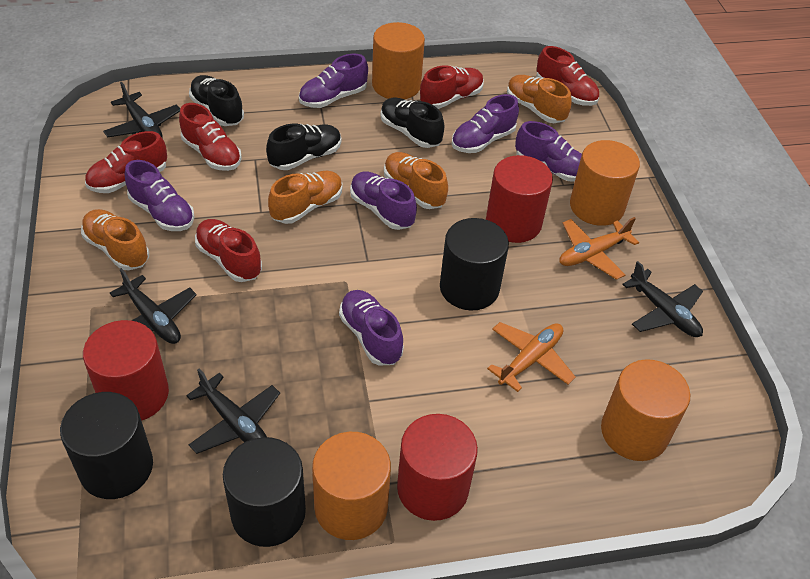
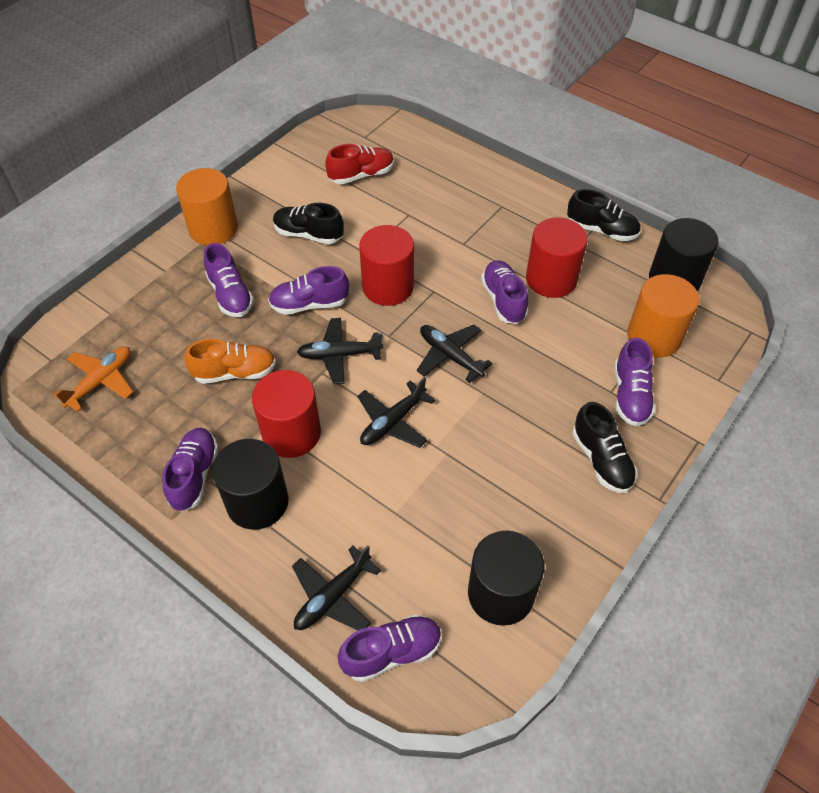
orange cylinder: [312,432,391,540] [372,22,425,99] [570,140,640,226] [601,359,690,461] = 4 -> [176,168,238,246] [627,274,699,358] = 2
orange plane: [487,322,576,392] [559,217,639,280] = 2 -> [53,347,133,412] = 1
orange shoe: [81,209,149,271] [268,171,343,224] [384,152,448,209] [507,75,572,123] = 4 -> [184,339,276,384] = 1
red shoe: [85,131,167,193] [179,103,242,171] [195,219,262,282] [420,66,484,109] [536,46,599,106] = 5 -> [325,144,394,184] = 1

